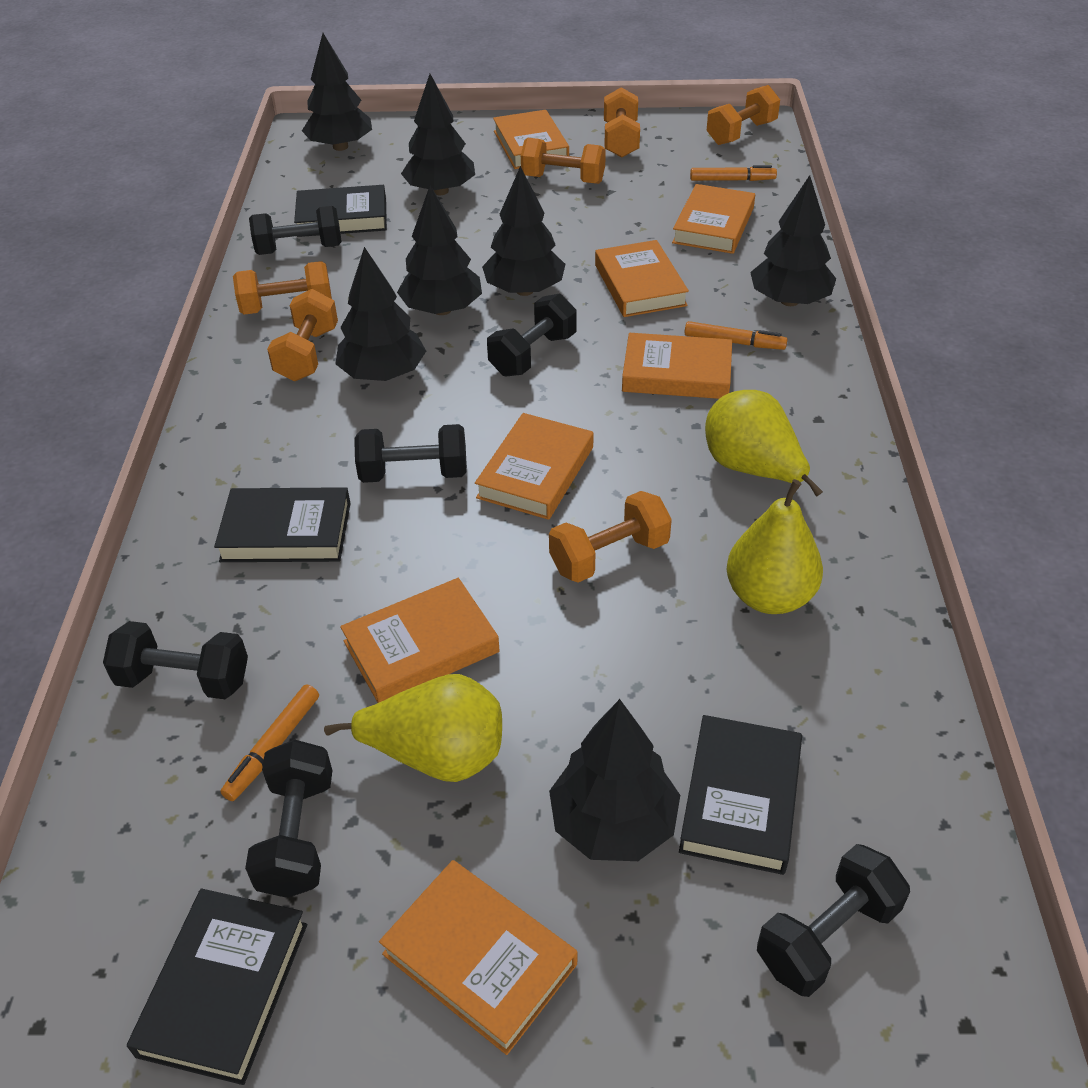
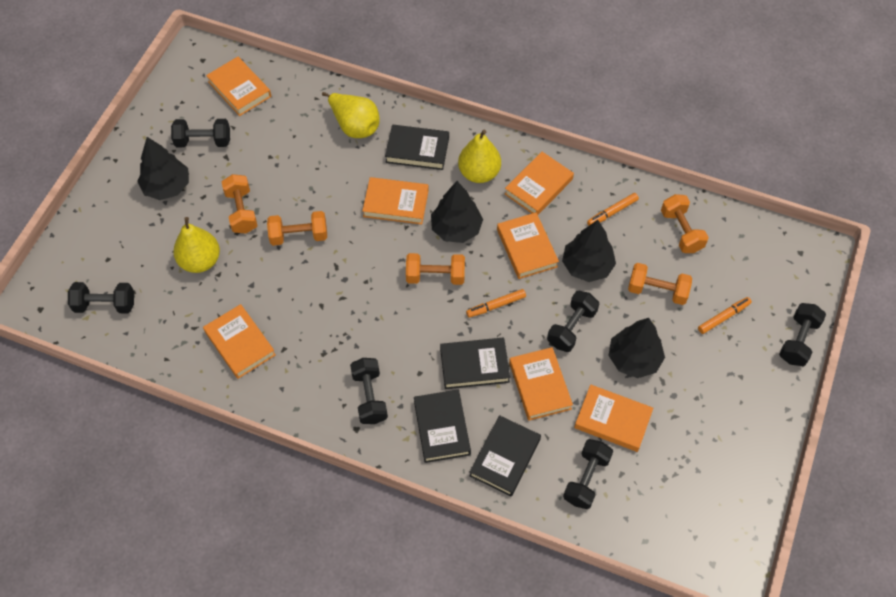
black tree: [302,33,372,151] [336,247,426,381] [397,185,482,315] [401,74,475,195] [482,166,565,296] [549,699,680,861] [750,175,836,306] = 7 -> [137,137,189,200] [431,181,483,243] [562,220,616,282] [609,318,665,378] = 4
orange dumbbell: [233,261,332,315] [267,289,338,381] [521,138,606,184] [549,491,672,582] [604,87,640,158] [707,85,780,145] = 6 -> [222,174,258,233] [267,211,327,246] [406,253,465,285] [628,263,692,305] [661,194,709,253] = 5

